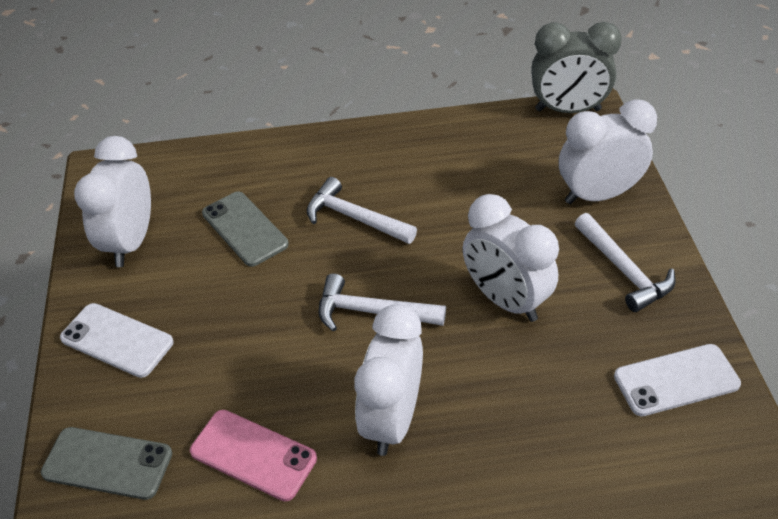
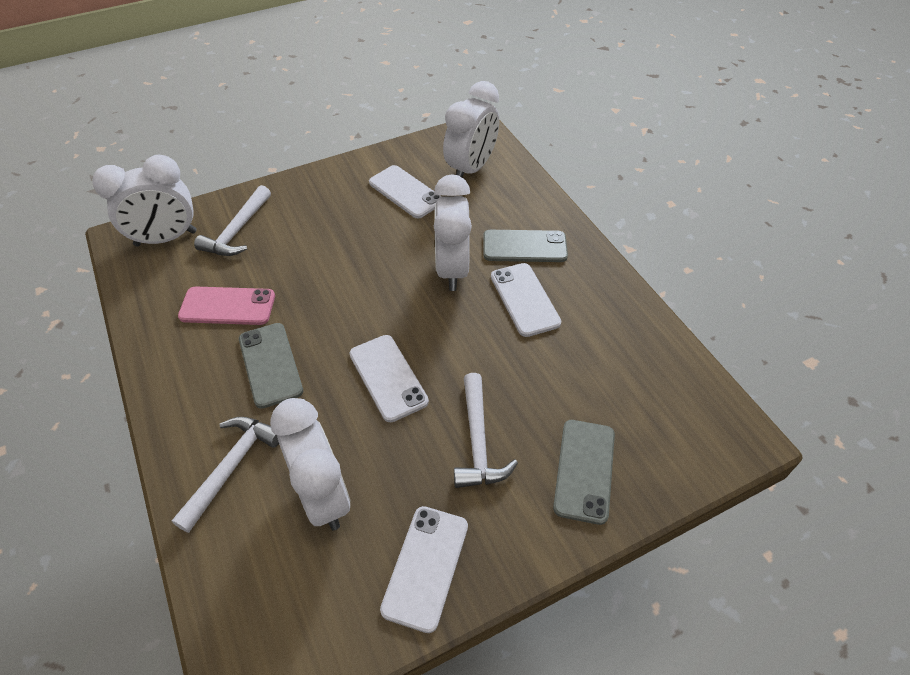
grey clock: [531,22,622,113] = 1 -> none = 0
grey phone: [41,427,172,500] [202,192,289,267] = 2 -> [239,323,303,409] [483,230,568,262] [553,420,615,525] = 3
white phone: [60,303,174,378] [614,344,741,416] = 2 -> [350,335,429,422] [369,165,442,218] [380,506,468,633] [491,263,561,337] = 4

